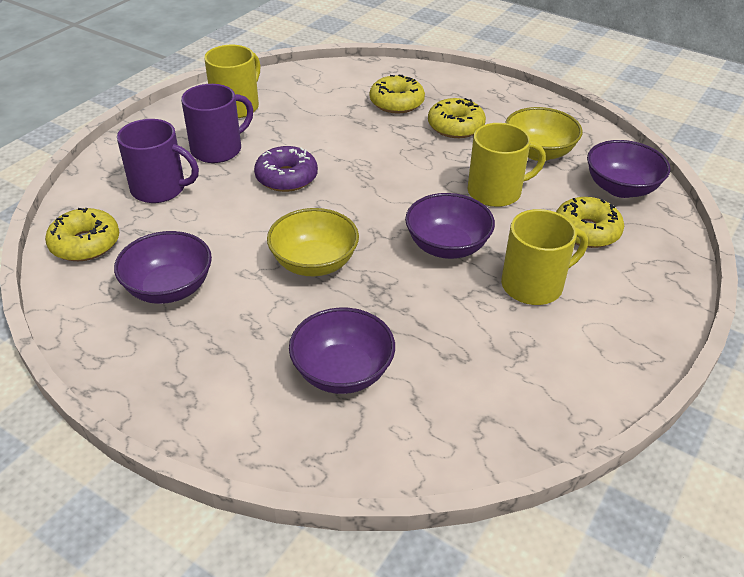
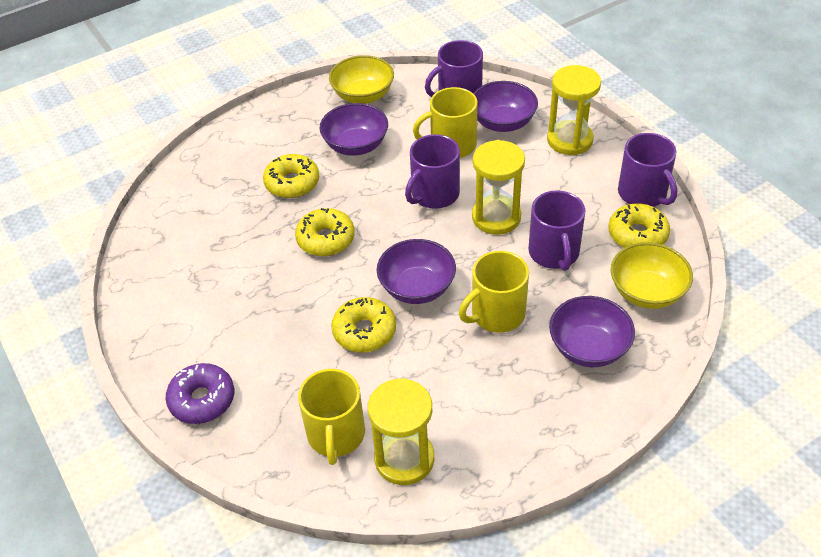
purple mug: [117,119,199,203] [181,84,253,163] = 2 -> [405,134,460,209] [425,40,483,97] [528,190,585,271] [618,133,677,207] = 4
yellow hourglass: none = 0 -> [368,378,434,485] [472,140,525,235] [547,65,601,155] = 3

